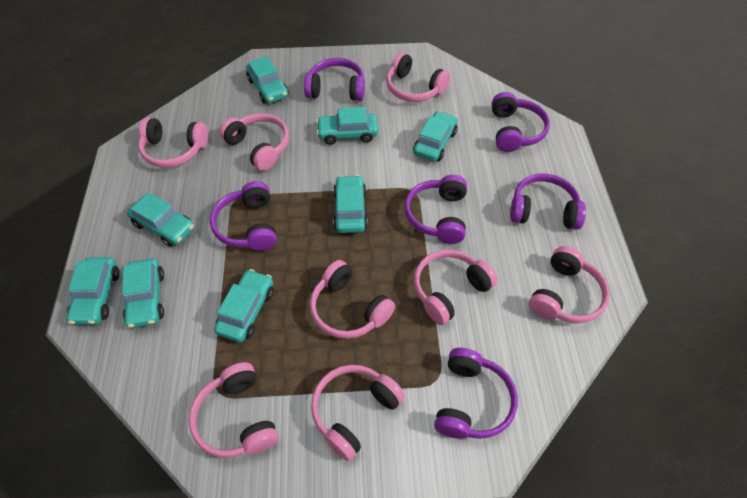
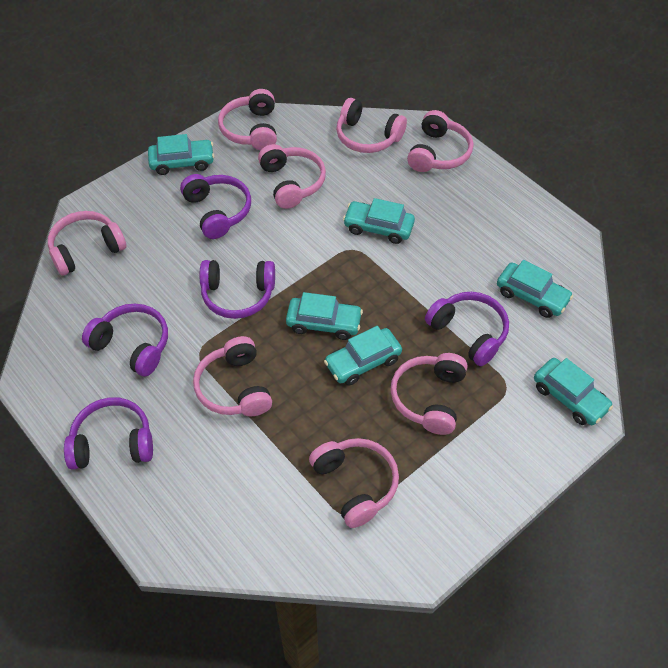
purple headphones: [210,181,277,251] [304,58,365,101] [404,175,467,244] [434,348,518,439] [491,92,550,152] [510,173,586,230] = 6 -> [64,397,153,470] [82,304,168,376] [180,174,251,239] [199,260,275,319] [425,292,509,366] = 5
turquoise car: [66,257,120,325] [122,258,164,328] [127,192,194,247] [214,269,274,342] [246,56,289,104] [316,107,378,145] [333,175,368,233] [413,111,458,162] = 8 -> [148,134,214,175] [286,292,363,340] [324,326,402,386] [343,198,415,244] [497,260,573,318] [534,358,613,425] = 6

